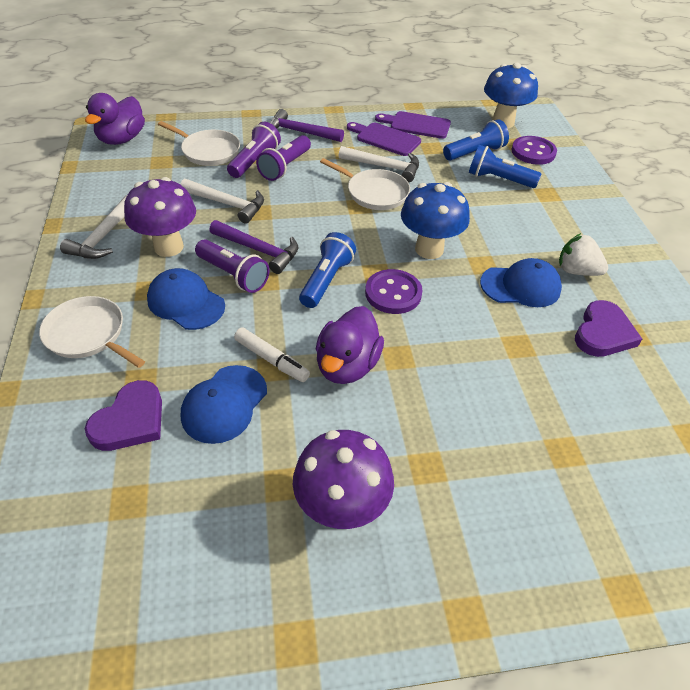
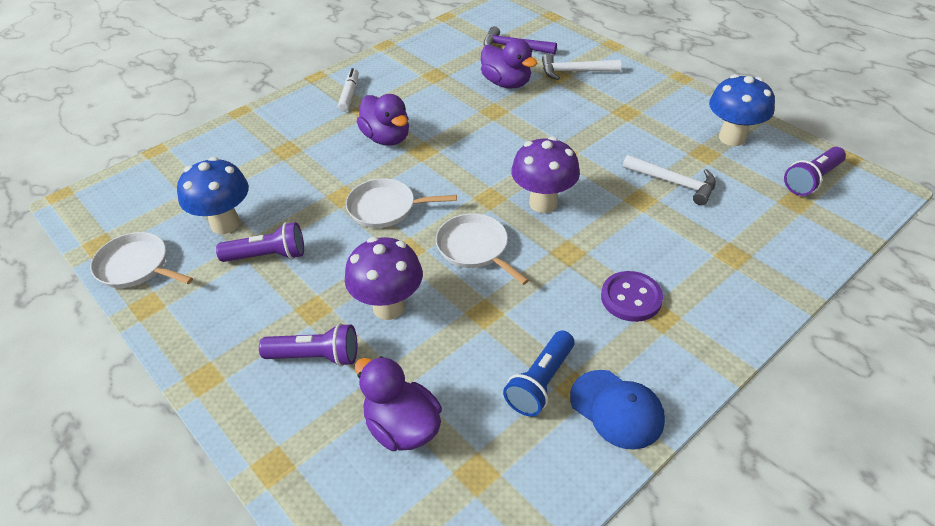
blue cap: [147,268,225,330] [181,365,267,444] [480,258,562,307] = 3 -> [570,370,665,450] = 1
blue flashlight: [299,232,356,308] [443,119,509,160] [469,145,541,188] = 3 -> [503,330,574,417] = 1
purple button: [365,269,423,314] [511,136,557,165] = 2 -> [601,271,663,322] = 1
purple cutting board: [347,122,421,156] [375,111,451,139] = 2 -> none = 0
purple duck: [85,93,145,145] [316,306,384,384] = 2 -> [355,356,442,451] [357,94,409,146] [481,39,537,88] = 3
purple hammer: [209,220,299,274] [270,109,344,142] = 2 -> [484,26,557,54] = 1
purple heart: [85,380,162,451] [575,300,642,357] = 2 -> none = 0
white hammer: [60,194,128,259] [180,179,264,224] [339,146,419,182] = 3 -> [542,54,621,80] [623,155,716,205] = 2
white strawberry: [559,233,608,276] = 1 -> none = 0

